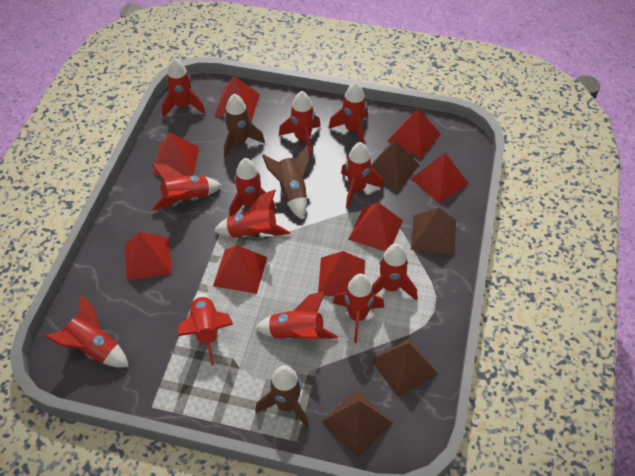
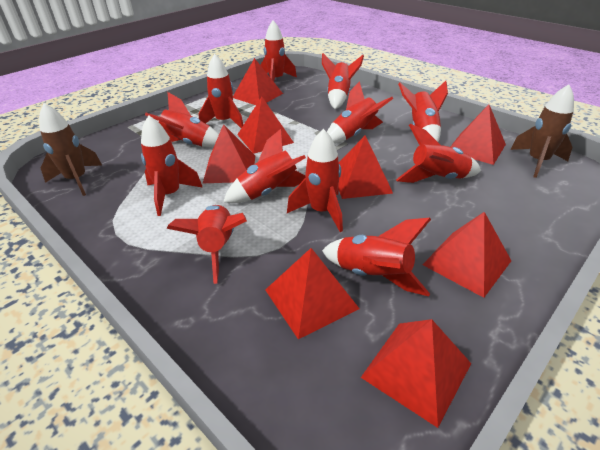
brown pyramid: [322,389,392,457] [371,141,419,191] [371,337,438,398] [411,207,456,255] = 4 -> none = 0
brown rocket: [224,94,265,158] [255,365,309,428] [262,145,310,219] = 3 -> [39,103,102,196] [510,84,574,178] = 2

